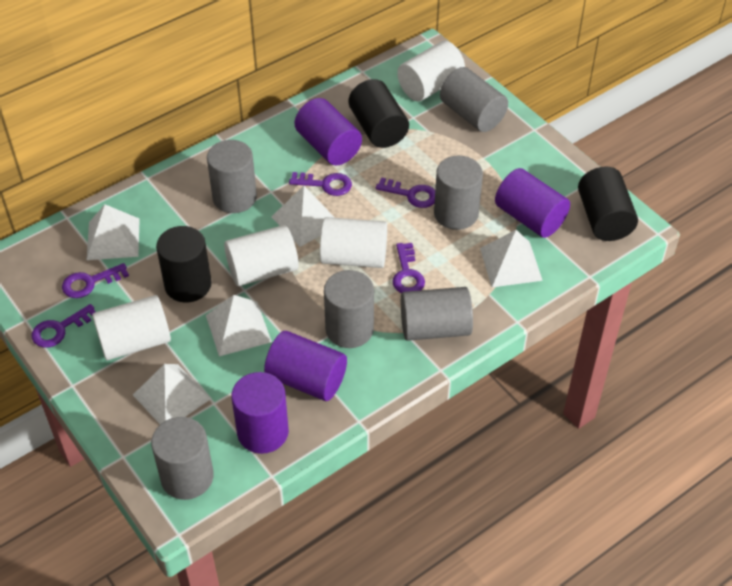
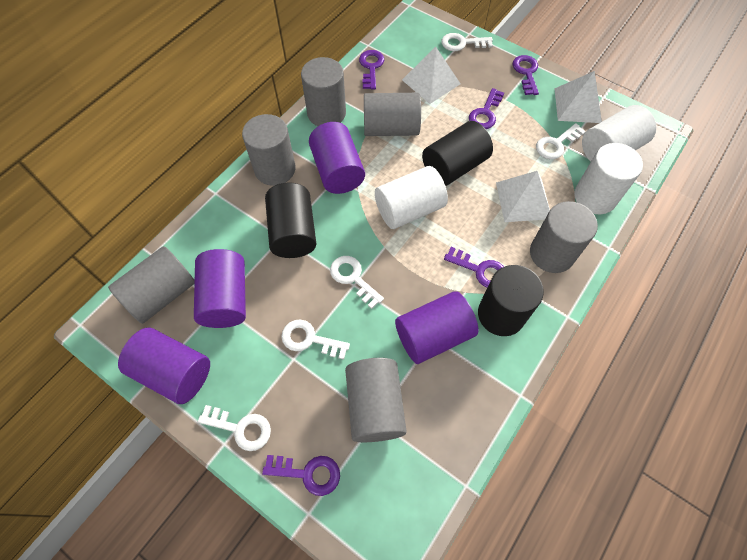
white cylinder: [92,295,171,360] [224,225,299,286] [320,217,387,268] [397,41,465,102] = 4 -> [375,166,448,229] [574,143,643,214] [582,105,656,162] = 3
white key: none = 0 -> [198,405,271,451] [282,320,350,360] [330,256,384,309] [441,33,493,51] [536,123,586,159] = 5
white pyramid: [87,204,140,260] [133,364,211,424] [206,295,272,356] [271,186,335,247] [480,230,543,287] = 5 -> [402,47,461,104] [496,171,550,222] [554,71,602,123] = 3

